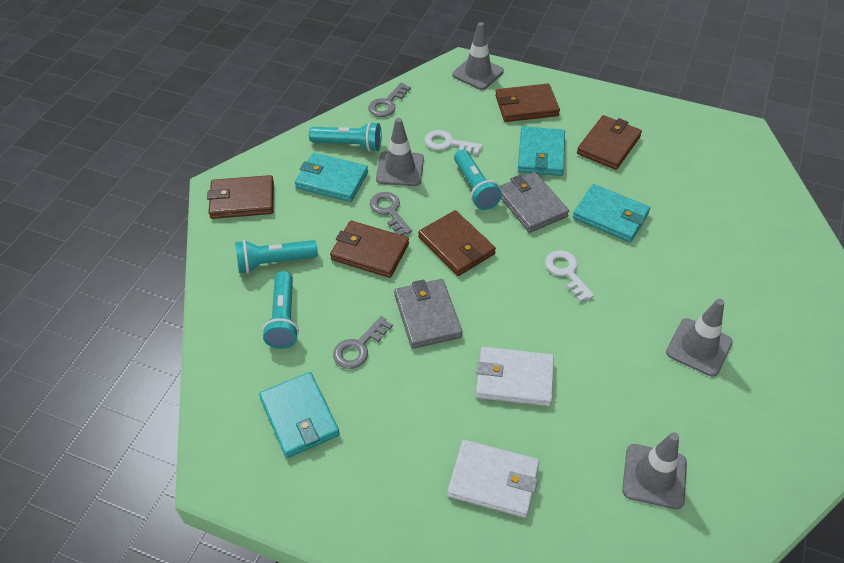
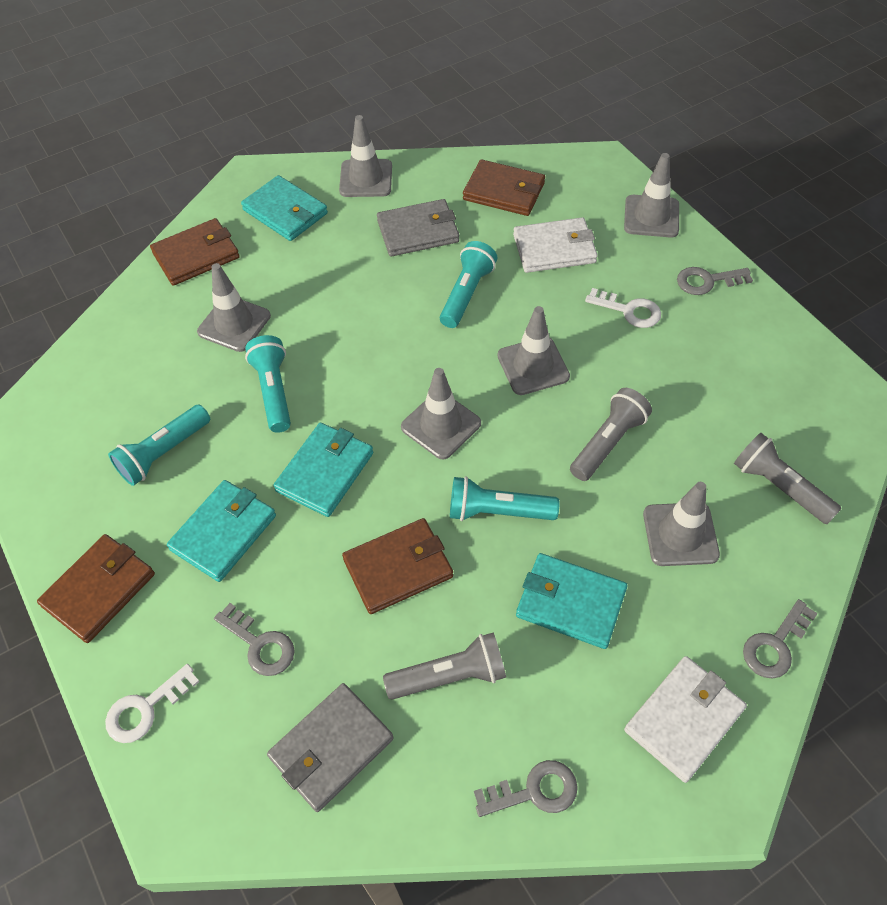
brown wallet: [207,175,274,219] [330,221,409,278] [418,210,496,276] [495,84,560,122] [577,115,642,170] = 5 -> [37,534,155,643] [150,218,240,286] [342,518,453,614] [463,159,545,216] = 4
grey flashlight: none = 0 -> [383,632,506,700] [570,388,652,481] [734,433,842,524] = 3
grey key: [333,316,393,369] [368,83,411,117] [370,192,412,235] = 3 -> [214,603,295,676] [474,760,578,817] [677,267,753,295] [743,599,818,679] = 4
grey traffic cone: [376,118,424,186] [452,22,504,90] [622,432,687,509] [666,299,733,377] = 4 -> [197,263,271,352] [339,115,392,197] [401,368,481,460] [497,306,570,395] [624,153,679,238] [643,482,720,566] = 6

